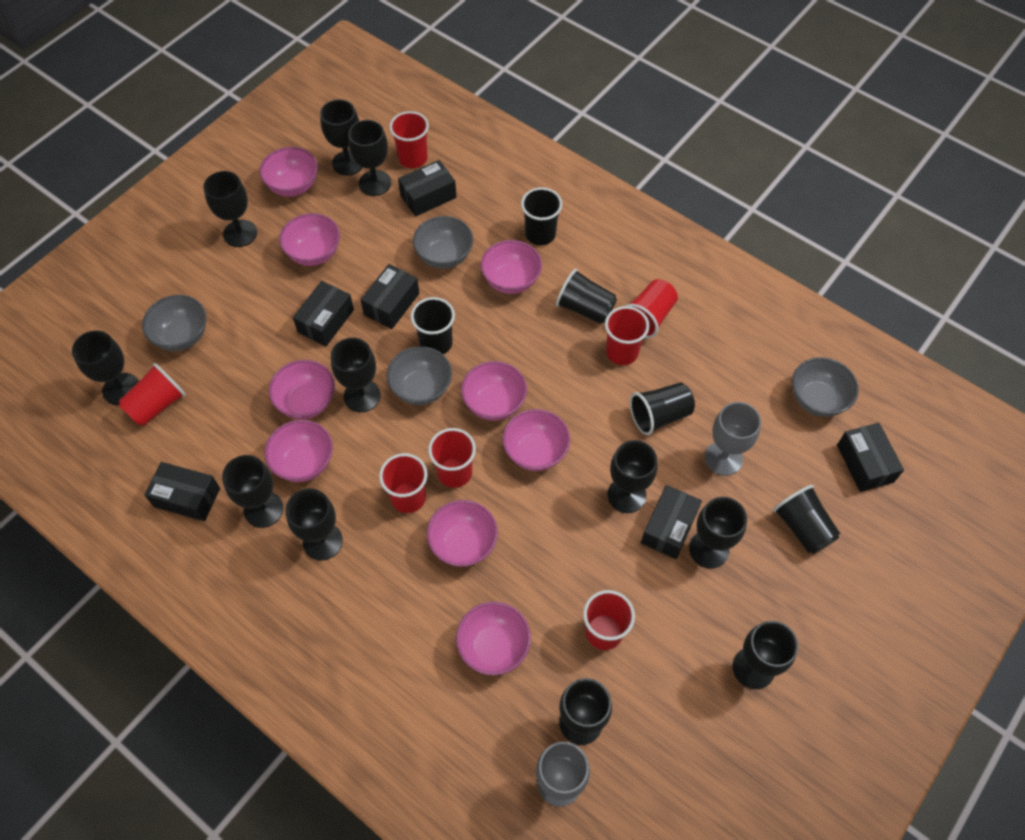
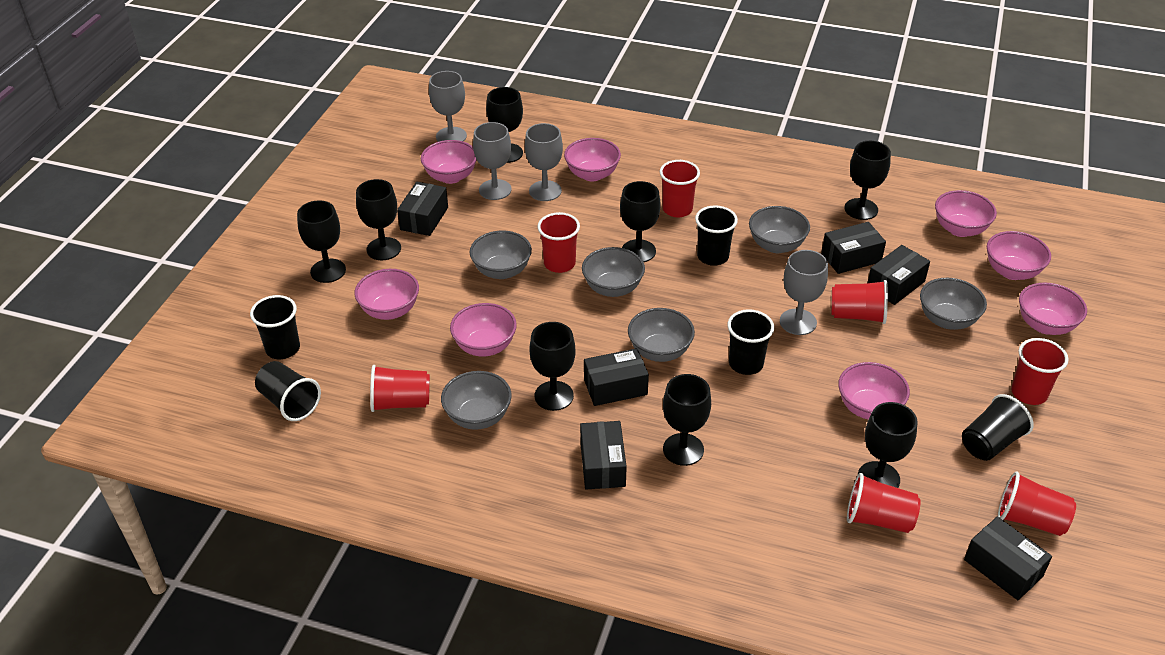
black goblet: [72,330,139,405] [204,171,257,247] [222,455,283,528] [286,488,343,561] [320,99,363,176] [331,338,381,412] [348,120,391,196] [559,678,612,745] [607,440,657,513] [689,497,747,569] [733,621,798,689] = 11 -> [297,200,346,283] [356,179,401,260] [486,87,523,163] [530,322,576,411] [620,181,661,262] [663,374,711,466] [844,141,891,220] [858,402,917,488] = 8
grey bowl: [142,295,206,351] [387,346,452,405] [413,216,473,269] [792,357,859,417] = 4 -> [441,371,512,430] [469,231,532,279] [582,247,645,297] [628,308,695,362] [749,206,810,253] [920,278,987,330] = 6
grey goblet: [536,742,590,807] [705,402,761,476] = 2 -> [429,71,467,142] [473,122,511,200] [525,123,563,201] [780,250,828,335] = 4
pink bowl: [260,147,318,197] [264,420,333,482] [269,360,335,419] [279,213,340,266] [427,500,498,567] [456,602,531,675] [461,361,527,421] [481,240,542,294] [502,409,570,471] = 9 -> [354,269,419,320] [421,140,477,184] [450,303,517,357] [564,138,621,182] [838,362,910,420] [935,190,997,237] [987,231,1051,280] [1019,283,1087,335] = 8

